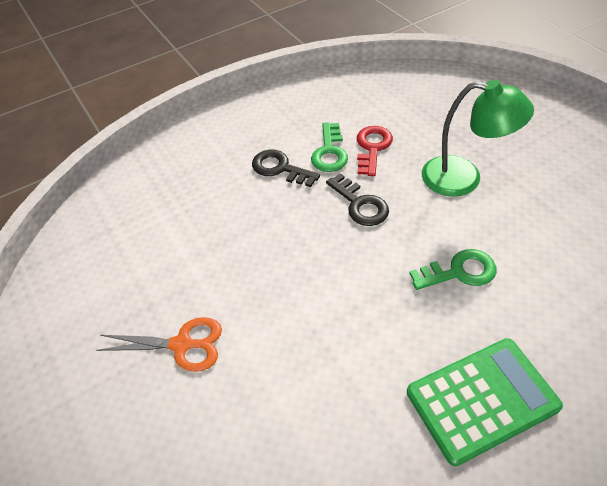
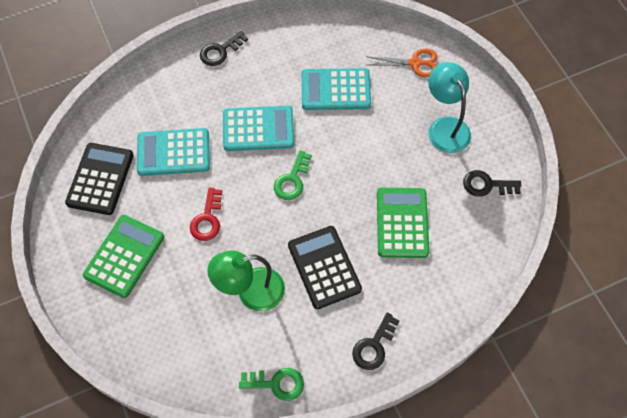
black calculator: none = 0 -> [65,143,134,215] [288,226,362,309] = 2
black key: [252,149,320,187] [326,173,389,226] = 2 -> [200,31,248,66] [352,313,400,370] [463,170,521,197] = 3
green calculator: [407,338,563,466] = 1 -> [83,215,164,298] [377,188,429,258] = 2
turquoise calculator: none = 0 -> [137,128,210,176] [223,106,294,151] [302,68,371,110] = 3
turquoise lamp: none = 0 -> [428,62,471,153] = 1

